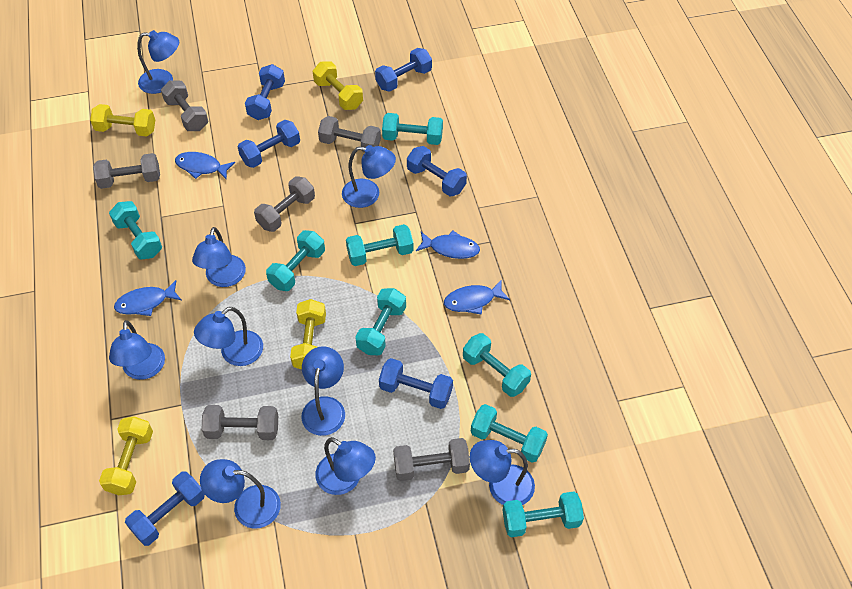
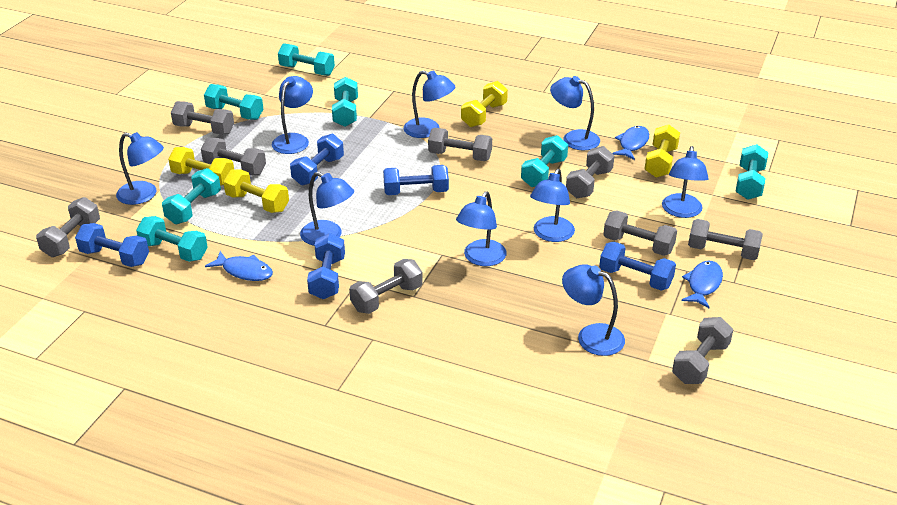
blue dumbbell: [125,471,205,546] [237,120,300,168] [245,64,285,120] [375,48,432,92] [379,358,453,409] [407,146,467,196] = 6 -> [75,223,149,267] [290,134,344,186] [307,233,345,299] [383,165,449,195] [599,242,676,291] = 5
blue fish: [114,280,182,316] [175,152,235,180] [416,231,480,259] [444,279,510,315] = 4 -> [205,251,273,281] [612,126,649,160] [681,261,723,308] = 3
grey dumbbell: [93,153,160,189] [161,80,208,131] [202,405,278,440] [254,176,315,232] [318,116,381,153] [393,438,470,481] = 6 -> [36,197,100,257] [171,101,234,135] [201,137,266,175] [349,259,423,314] [428,128,492,161] [566,146,614,198] [603,210,677,256] [672,317,733,384] [688,219,763,260] = 9
turquoise dumbbell: [109,201,162,259] [266,230,325,291] [346,224,414,266] [355,288,406,355] [382,113,443,145] [463,333,531,397] [471,404,548,463] [503,491,584,537] = 8 -> [136,216,208,262] [162,168,221,224] [204,84,263,120] [278,43,335,76] [332,77,358,127] [521,135,568,187] [735,144,768,200] = 7

